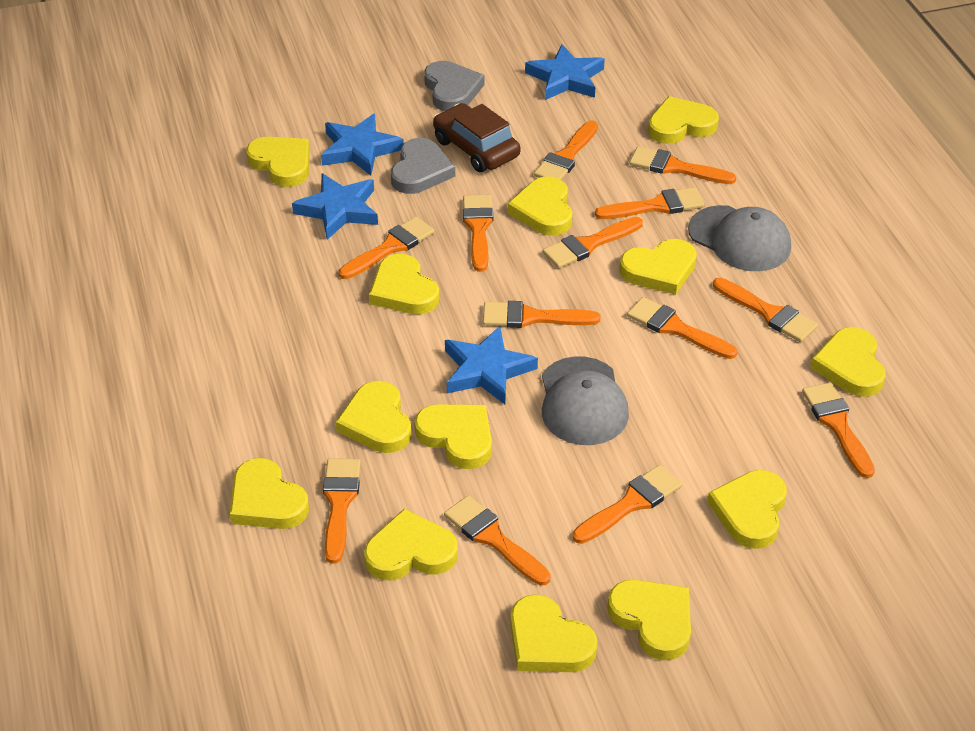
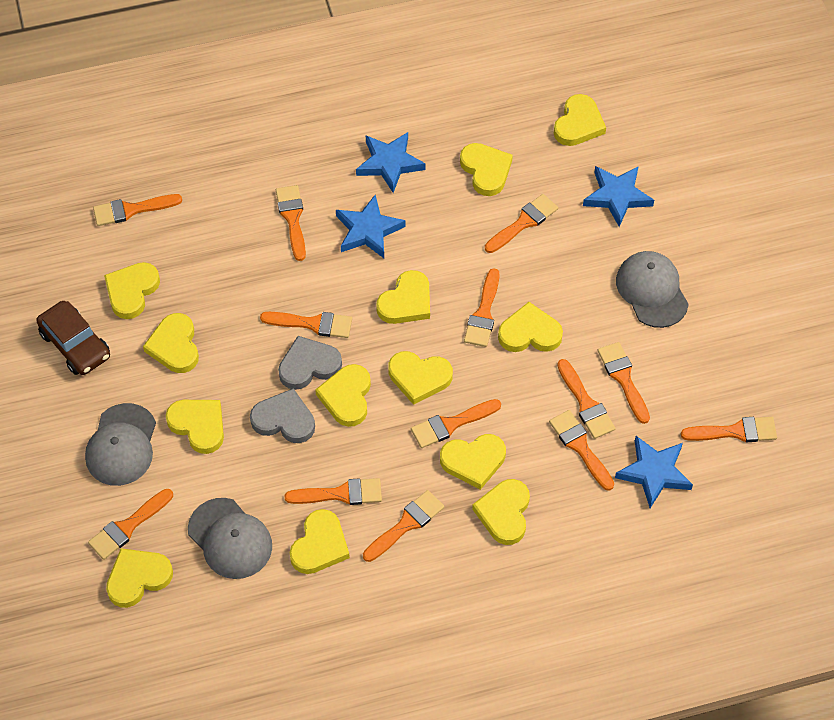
grey cap: [542,356,629,445] [688,205,791,271] = 2 -> [85,403,156,486] [188,498,272,579] [616,251,689,328] = 3

